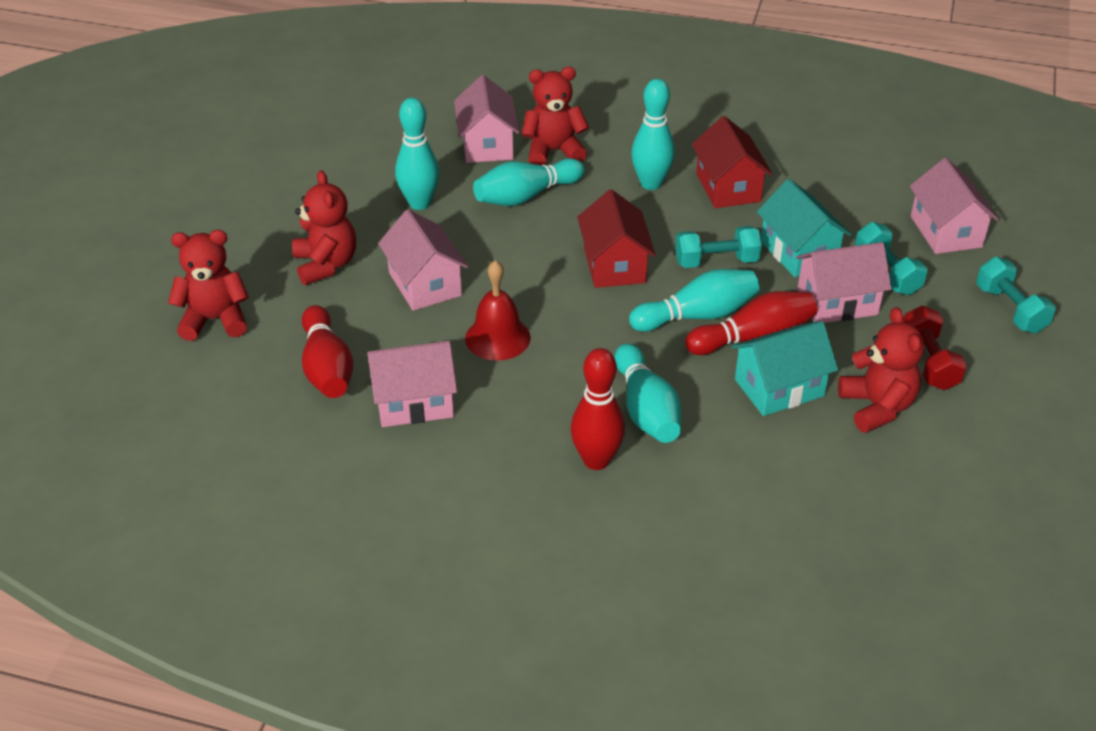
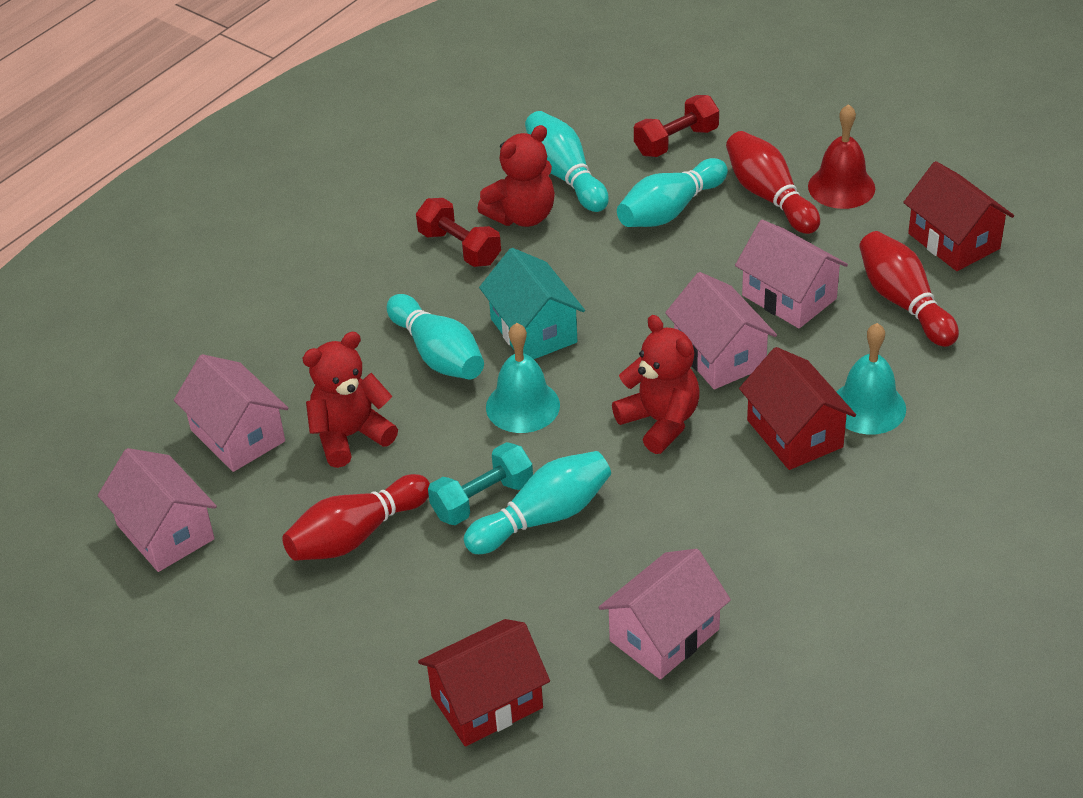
red dumbbell: [903,306,967,390] = 1 -> [416,198,501,267] [634,95,719,157] = 2
red house: [577,189,656,288] [692,116,772,208] = 2 -> [418,619,550,747] [739,347,856,470] [903,161,1014,271] = 3
red teddy bear: [168,230,249,341] [292,170,356,285] [521,67,589,165] [838,307,924,433] = 4 -> [302,332,398,468] [478,125,555,227] [612,315,699,454] = 3
turquoise bell: none = 0 -> [486,323,560,433] [837,323,906,435] = 2
turquoise bowling pin: [395,97,440,210] [473,158,585,206] [614,344,681,443] [629,269,759,332] [631,79,675,190] = 5 -> [387,294,484,379] [464,451,611,554] [525,111,609,212] [617,158,728,227] = 4
turquoise dumbbell: [675,226,762,268] [855,222,927,295] [976,257,1056,333] = 3 -> [428,442,533,525] = 1
turquoise house: [731,321,838,416] [757,179,851,277] = 2 -> [479,248,585,359] = 1

